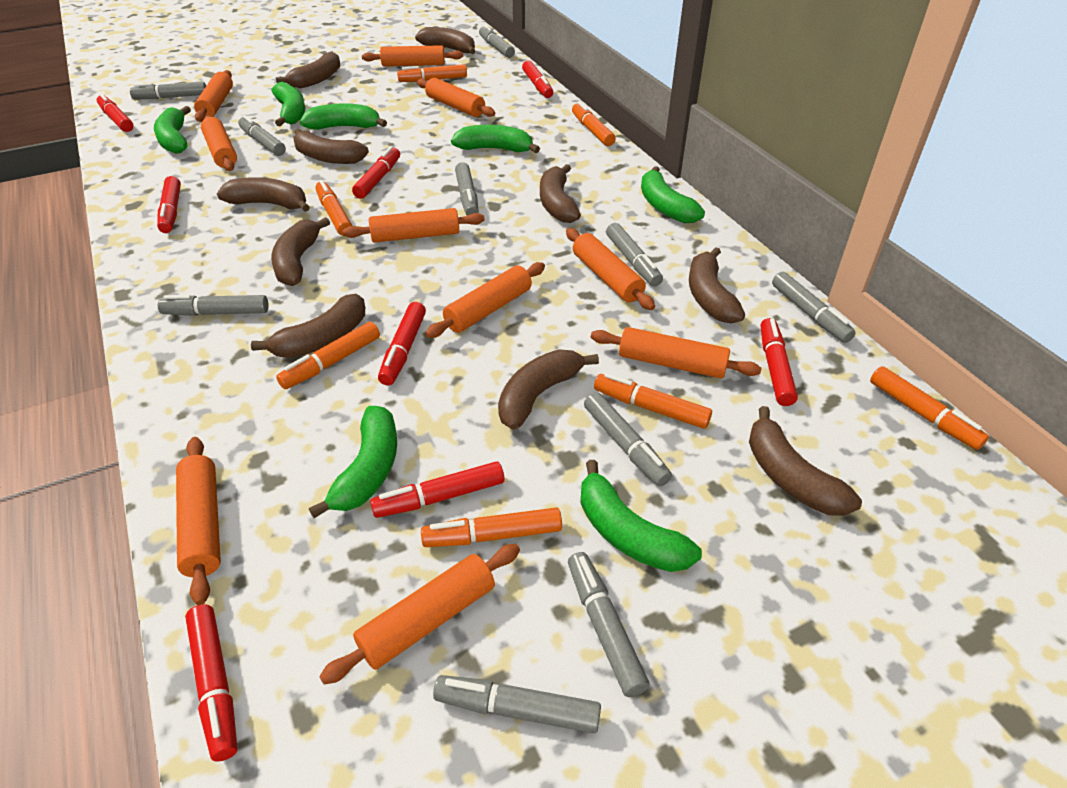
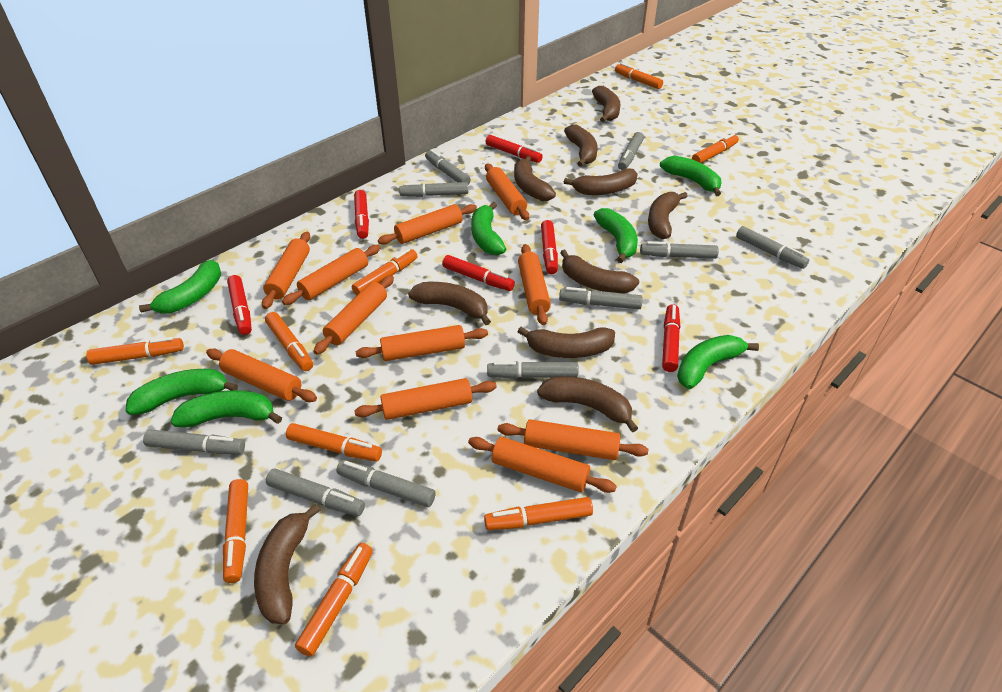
orange marker: [276,322,380,389] [315,180,352,236] [397,64,467,82] [421,507,562,547] [572,102,616,146] [594,373,712,429] [870,366,989,450] = 7 -> [86,337,184,365] [223,479,248,583] [265,312,313,371] [286,423,382,462] [295,543,373,657] [352,249,417,295] [484,497,593,530] [615,63,663,89] [692,133,739,163] = 9
orange rolling pin: [176,437,221,605] [194,70,233,122] [201,115,237,171] [319,544,520,684] [342,208,485,243] [362,45,463,66] [417,78,495,117] [425,262,545,338] [566,228,655,310] [591,327,762,379] = 10 -> [206,348,317,402] [262,232,310,309] [282,245,380,305] [313,275,394,355] [354,378,497,420] [356,325,488,361] [378,204,477,244] [468,437,617,493] [485,164,529,220] [498,419,648,460] [518,244,551,325] = 11
red marker: [97,93,133,132] [157,176,181,233] [185,604,238,762] [352,146,400,199] [370,461,504,518] [378,302,426,385] [522,60,553,98] [761,318,798,406] = 8 -> [227,275,252,335] [354,190,369,239] [442,255,515,291] [486,135,543,163] [541,220,558,274] [662,304,680,372] = 6

